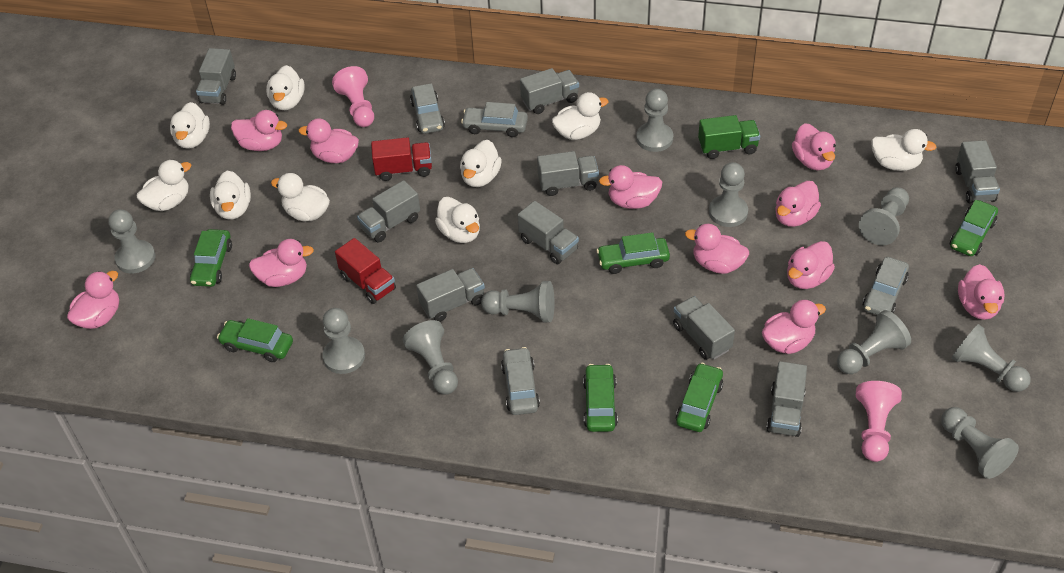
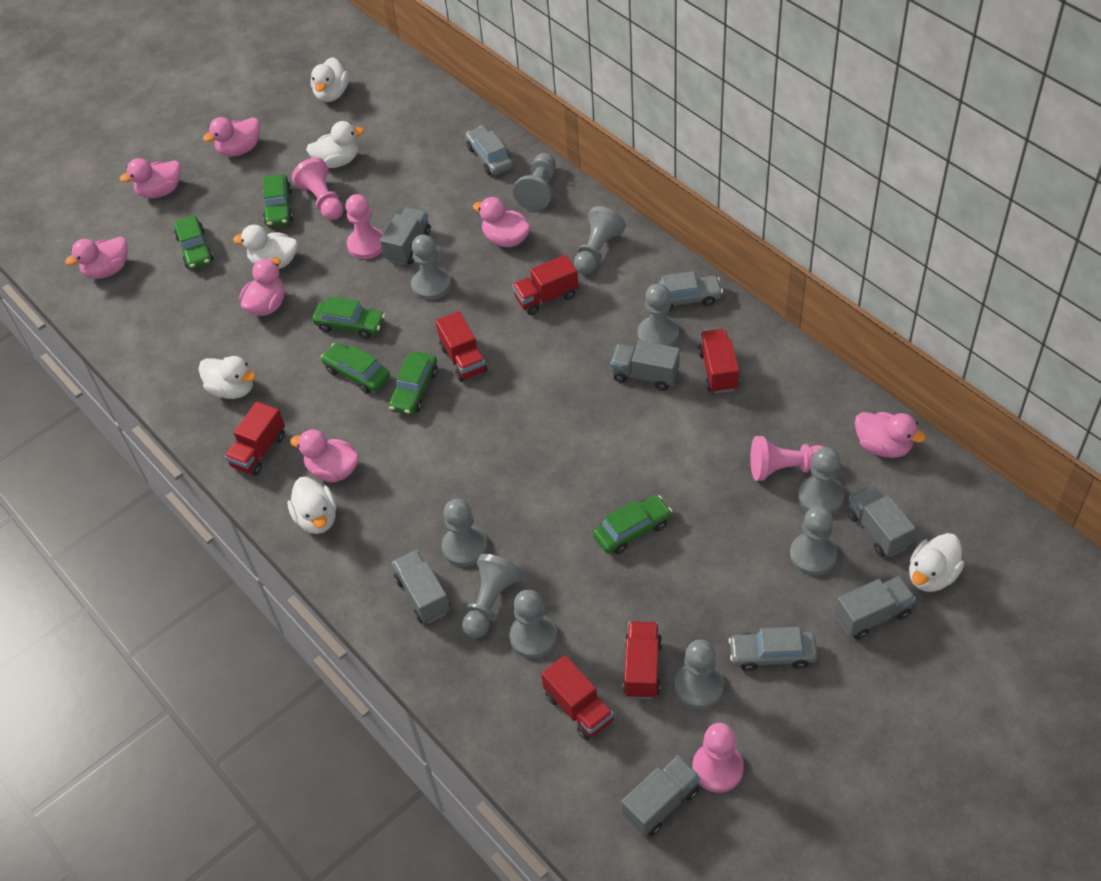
green truck: [698,115,760,159] = 1 -> none = 0
grey car: [410,84,445,134] [461,102,528,137] [501,347,540,415] [862,257,909,315] = 4 -> [466,126,513,175] [649,271,723,312] [729,627,817,671] = 3
grey truck: [196,48,236,105] [357,180,420,242] [416,268,485,322] [518,201,579,264] [520,68,579,114] [537,151,599,196] [673,296,735,360] [766,361,807,437] [955,140,1000,203] = 9 -> [380,207,431,265] [392,550,450,624] [611,341,680,391] [621,755,700,836] [835,576,916,639] [847,485,916,557] = 6
pink duck: [67,271,119,329] [231,110,287,151] [249,239,314,287] [299,118,359,163] [599,165,662,209] [685,224,749,274] [762,300,826,354] [775,181,821,227] [787,241,835,289] [792,123,836,170] [958,264,1005,320] = 11 -> [65,237,128,279] [120,158,181,198] [203,117,260,157] [239,258,285,316] [290,429,359,482] [473,197,531,247] [855,412,926,458] = 7
pink pawn: [332,66,374,127] [856,381,902,462] = 2 -> [292,158,343,220] [345,194,383,259] [693,723,744,793] [750,436,824,481] = 4
red truck: [335,238,396,304] [371,137,432,181] = 2 -> [224,401,285,476] [436,311,488,382] [512,255,579,315] [541,655,614,740] [623,621,662,699] [698,329,739,393] = 6
white duck: [136,160,192,211] [170,102,210,149] [210,171,251,219] [266,65,305,110] [271,173,330,221] [435,197,480,243] [460,140,502,187] [552,92,608,140] [871,129,937,171] = 9 -> [199,356,256,399] [233,225,298,269] [288,477,336,534] [306,121,364,168] [311,57,349,102] [909,533,964,592] = 6

